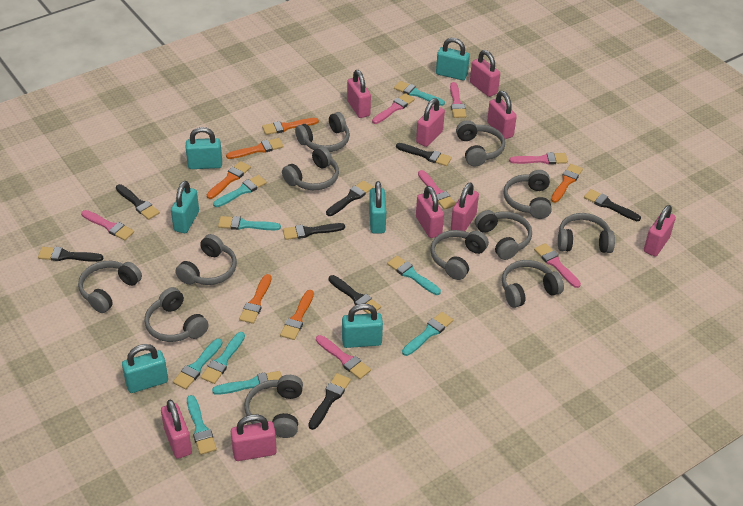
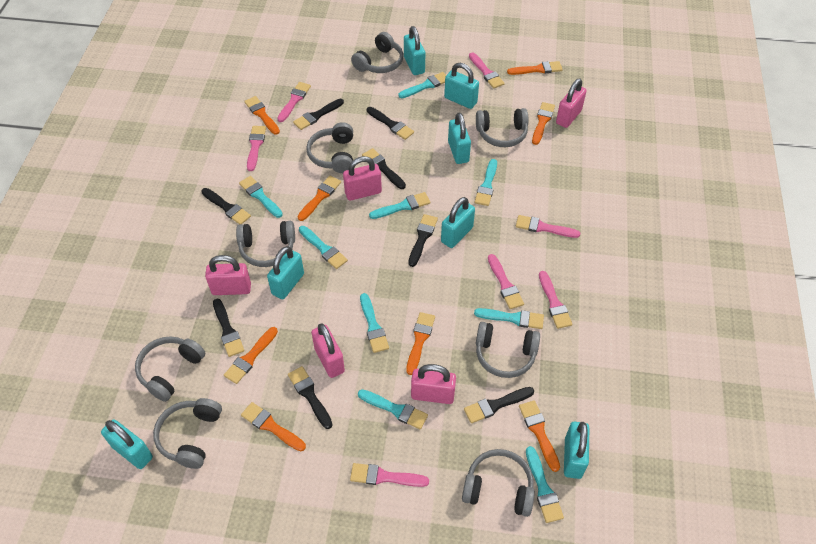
grey headphones: [78,261,142,313] [145,287,209,342] [175,234,237,285] [245,375,303,438] [282,146,339,190] [295,112,350,152] [430,230,489,280] [456,120,505,166] [475,210,532,260] [502,260,564,308] [503,170,551,219] [558,213,615,253] = 12 -> [135,336,205,402] [153,398,222,469] [236,221,295,267] [306,122,353,173] [351,32,403,73] [462,449,535,517] [476,108,528,147] [476,322,540,378] = 8
orange brush: [207,161,251,199] [226,138,284,159] [239,274,272,324] [262,118,319,135] [280,290,314,340] [551,164,583,203] = 6 -> [224,327,278,384] [241,402,306,451] [244,96,280,135] [297,176,341,221] [406,312,435,375] [507,61,563,75] [519,400,560,472] [532,102,555,145] = 8
pink padlock: [161,400,192,459] [231,414,277,461] [347,70,371,118] [416,98,445,147] [416,186,444,238] [451,182,479,231] [470,50,500,97] [487,91,517,139] [644,205,676,256] = 9 -> [205,255,251,295] [311,323,345,378] [343,156,382,201] [411,364,456,404] [556,78,586,128] = 5
turquoise padlock: [122,344,168,393] [171,181,199,233] [186,127,222,169] [342,304,383,348] [369,181,386,234] [436,38,470,80] = 6 -> [101,419,153,469] [267,246,304,299] [404,26,425,75] [441,197,475,248] [444,63,479,109] [448,113,471,164] [564,422,589,479] = 7

